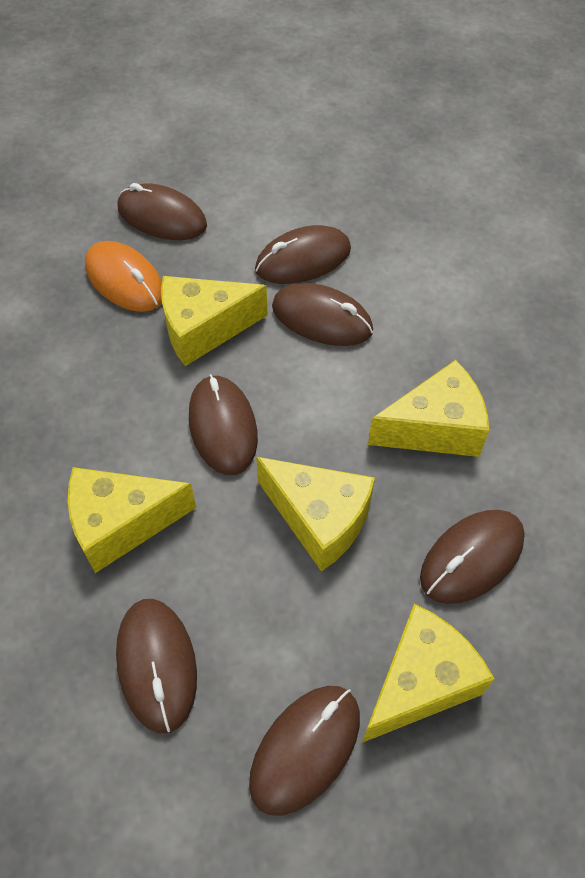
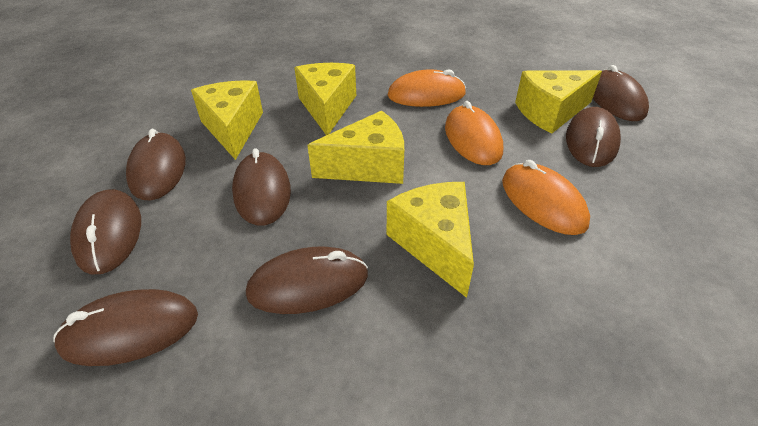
orange mouse: [85,241,162,312] = 1 -> [387,69,466,107] [445,101,503,165] [502,160,590,235] = 3

